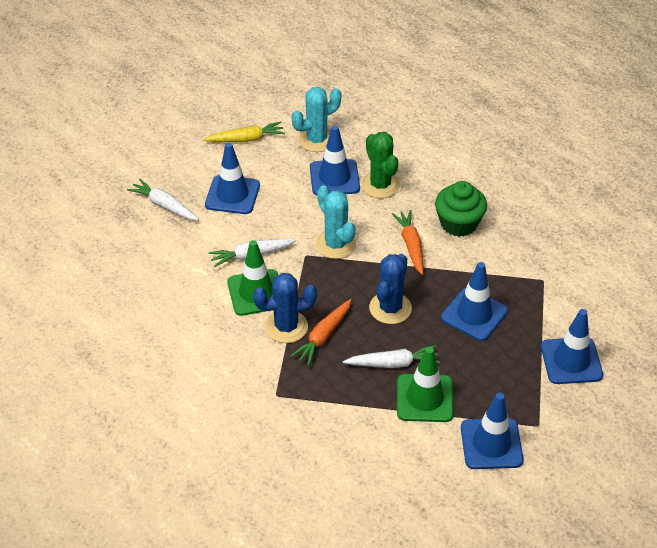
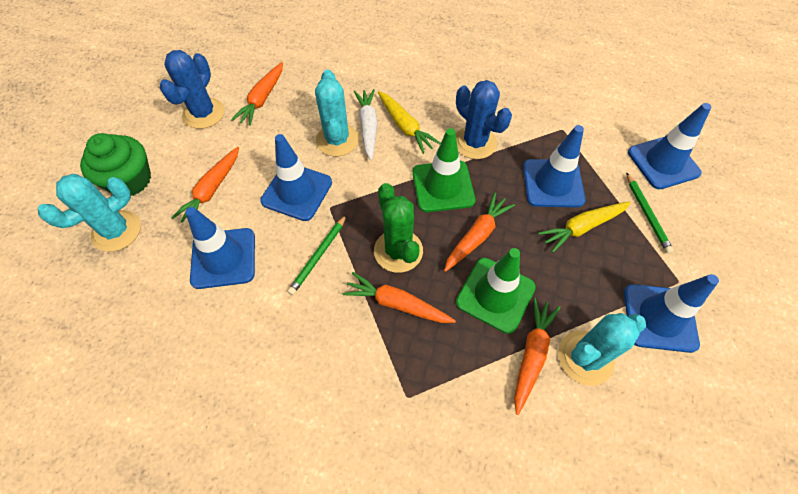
green pencil: none = 0 -> [287,215,347,295] [626,172,674,254] = 2
orange carrot: [290,299,351,366] [391,210,424,275] = 2 -> [171,147,239,223] [231,62,283,126] [342,272,456,323] [444,193,515,272] [514,298,561,415] = 5
turquoise cactus: [292,87,341,152] [316,185,356,259] = 2 -> [38,174,141,252] [315,70,359,156] [558,313,646,386] = 3
white carrot: [127,179,199,220] [209,238,297,268] [343,345,440,368] = 3 -> [354,89,378,161] = 1
yellow carrot: [203,122,285,142] = 1 -> [378,91,441,154] [538,201,631,253] = 2

